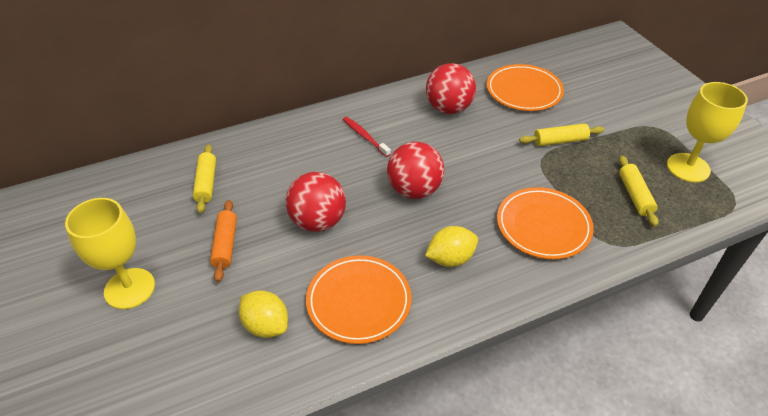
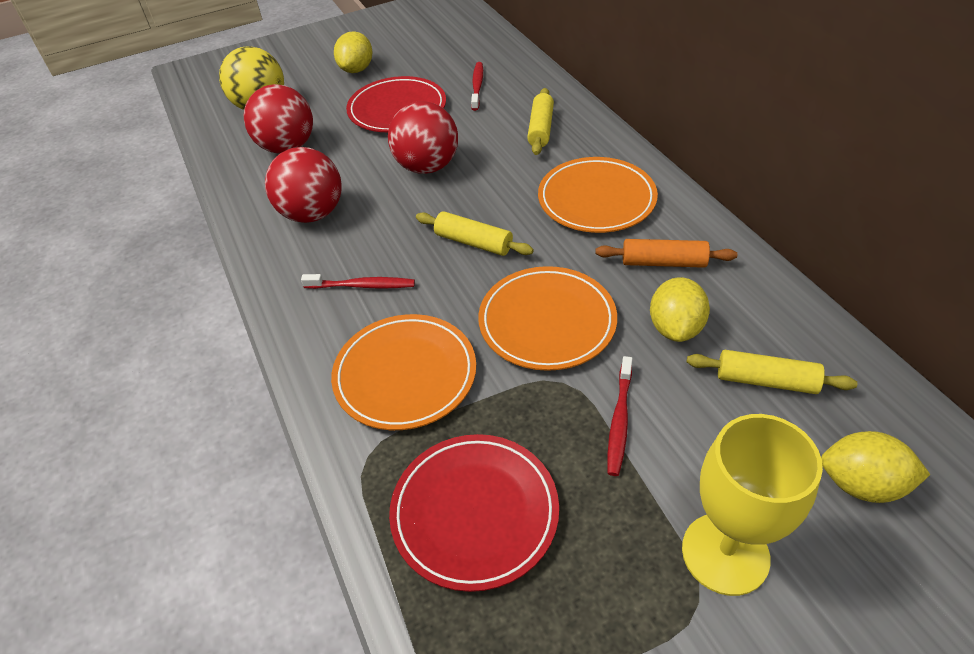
red plate: none = 0 -> [346,76,446,132] [389,434,559,592] = 2
red toothbrush: [343,117,391,157] = 1 -> [301,274,415,289] [471,62,483,111] [607,356,633,476] = 3
yellow ball: none = 0 -> [219,46,284,110] = 1
yellow goblet: [65,198,155,309] [667,82,748,182] = 2 -> [682,414,823,596] = 1
yellow lemon: [239,290,288,338] [425,226,478,267] = 2 -> [334,31,373,73] [650,277,710,342] [821,431,930,503] = 3

